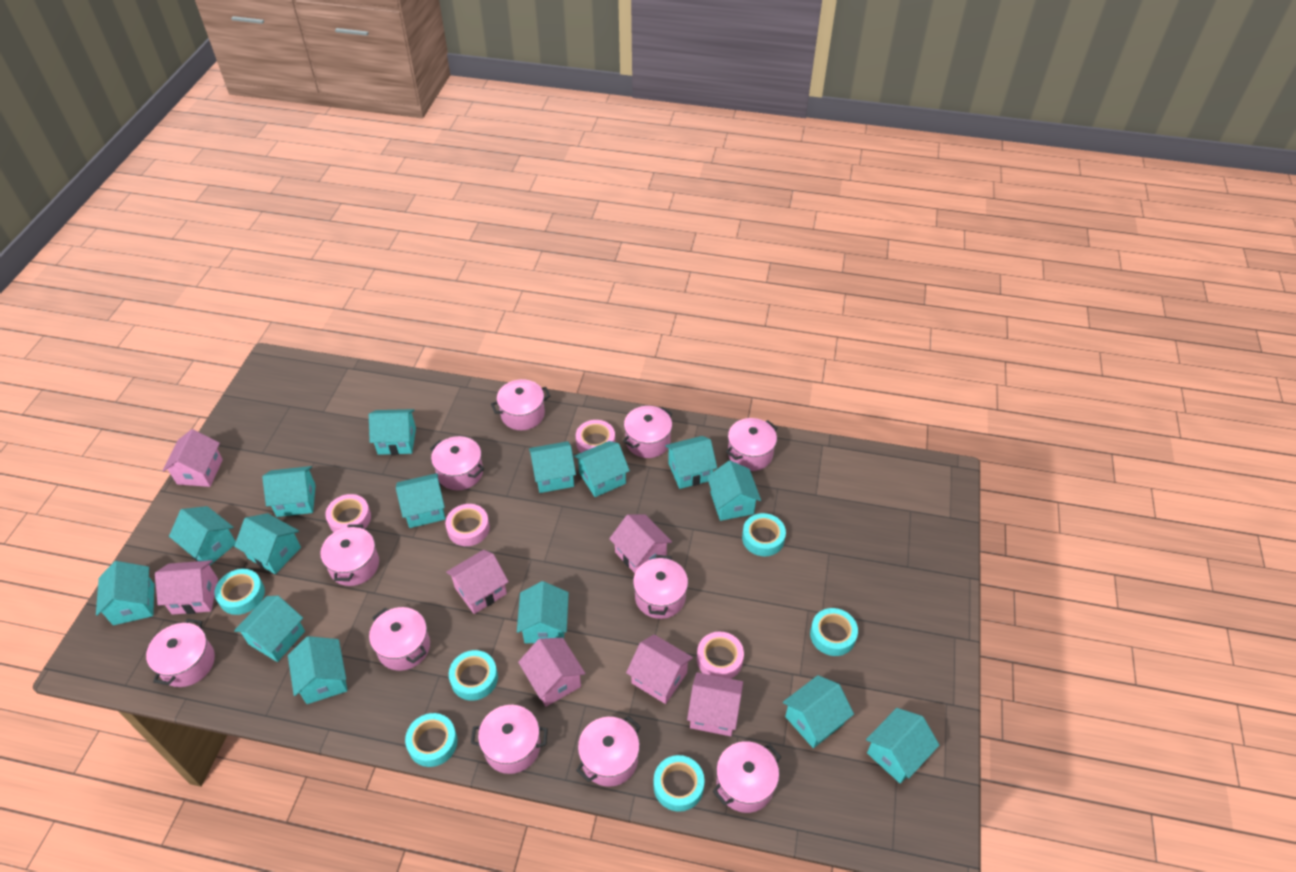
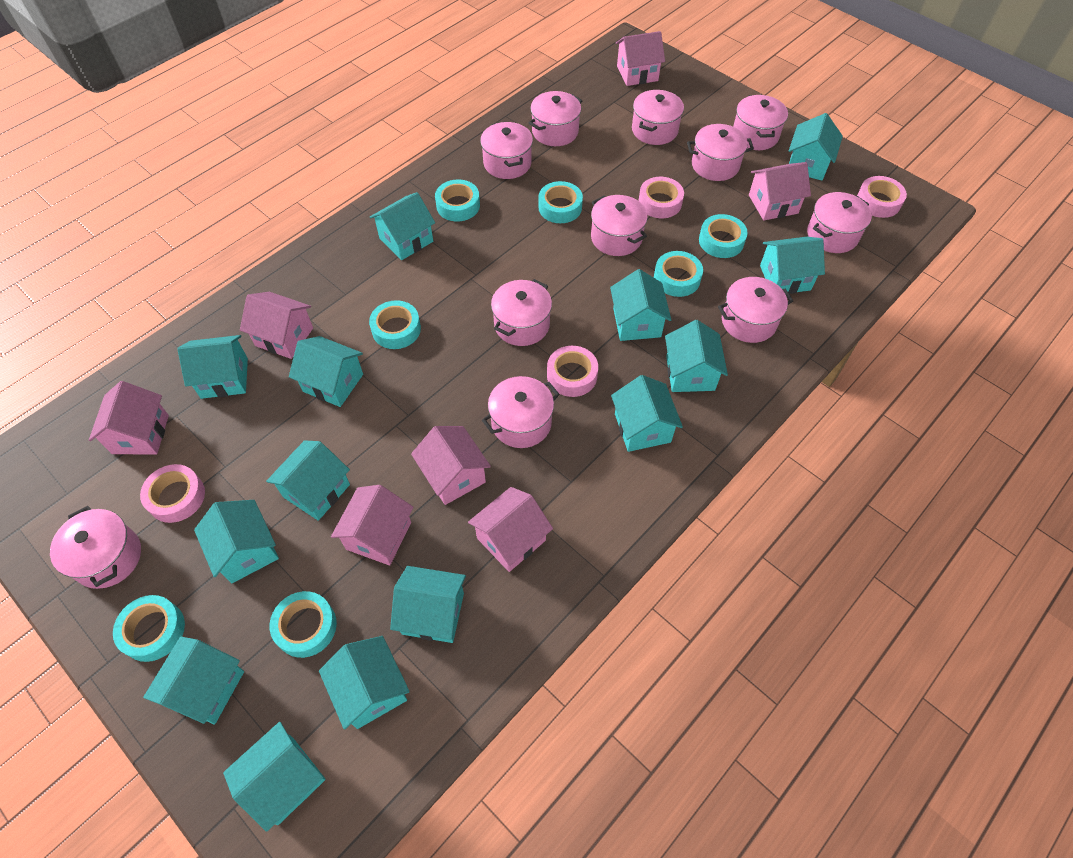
turquoise house: [96,561,154,625] [169,506,236,565] [234,513,301,574] [234,596,305,662] [262,466,316,517] [288,636,347,704] [369,409,416,455] [396,473,445,528] [517,581,569,643] [529,441,576,493] [574,441,630,497] [665,436,717,489] [707,461,761,521] [783,675,854,748] [866,708,939,784] = 15 -> [143,637,244,724] [177,335,248,399] [194,500,279,583] [223,722,326,832] [266,440,350,521] [289,336,363,407] [319,636,410,729] [370,192,435,260] [390,566,466,643] [610,269,671,341] [611,375,683,452] [665,320,728,392] [760,237,825,294] [789,113,843,181] = 14
turquoise tape: [214,569,265,615] [405,713,458,767] [449,650,498,701] [653,755,705,812] [742,513,786,556] [810,608,858,656] = 6 -> [113,595,185,662] [270,591,337,658] [369,300,421,349] [435,180,480,222] [538,181,583,223] [654,251,703,297] [699,214,748,258] = 7

